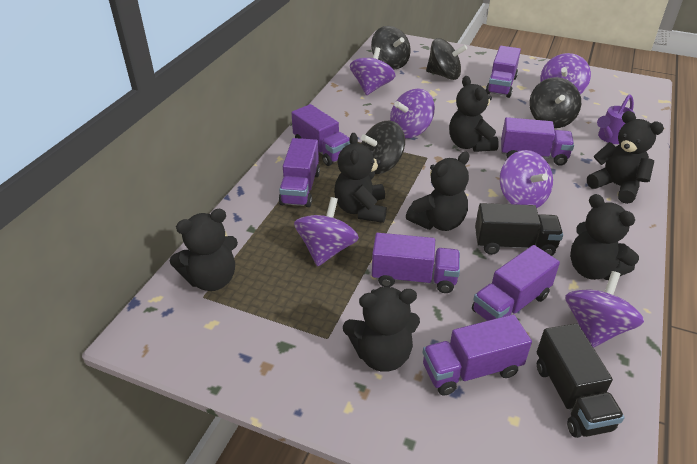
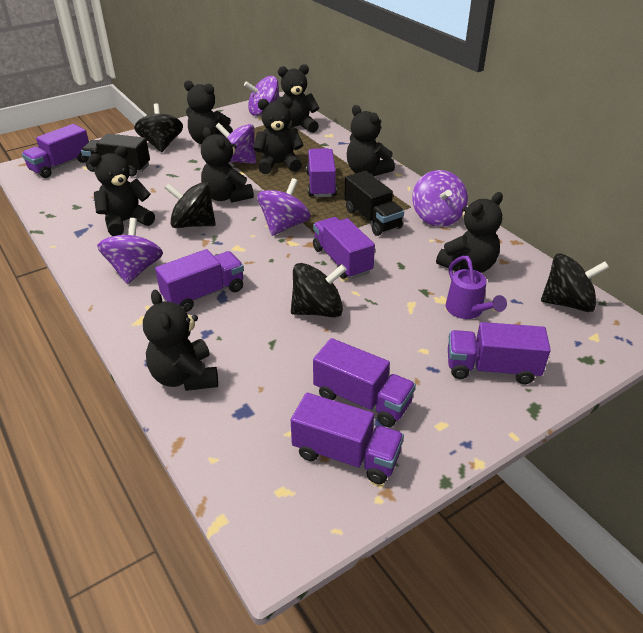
black teddy bear: [170,209,238,291] [334,133,387,223] [343,287,420,372] [406,152,470,231] [449,76,499,152] [570,194,639,280] [587,111,664,204] = 7 -> [88,146,155,236] [143,290,218,391] [184,80,233,144] [201,127,254,203] [253,97,303,174] [276,64,319,133] [347,105,395,176] [436,192,503,273] = 8
purple spinning top: [294,197,359,266] [350,47,395,95] [390,88,435,138] [500,150,553,208] [540,53,591,94] [565,271,644,348] = 6 -> [97,218,163,284] [215,123,256,164] [244,76,280,116] [257,178,311,236] [412,170,468,227] = 5

